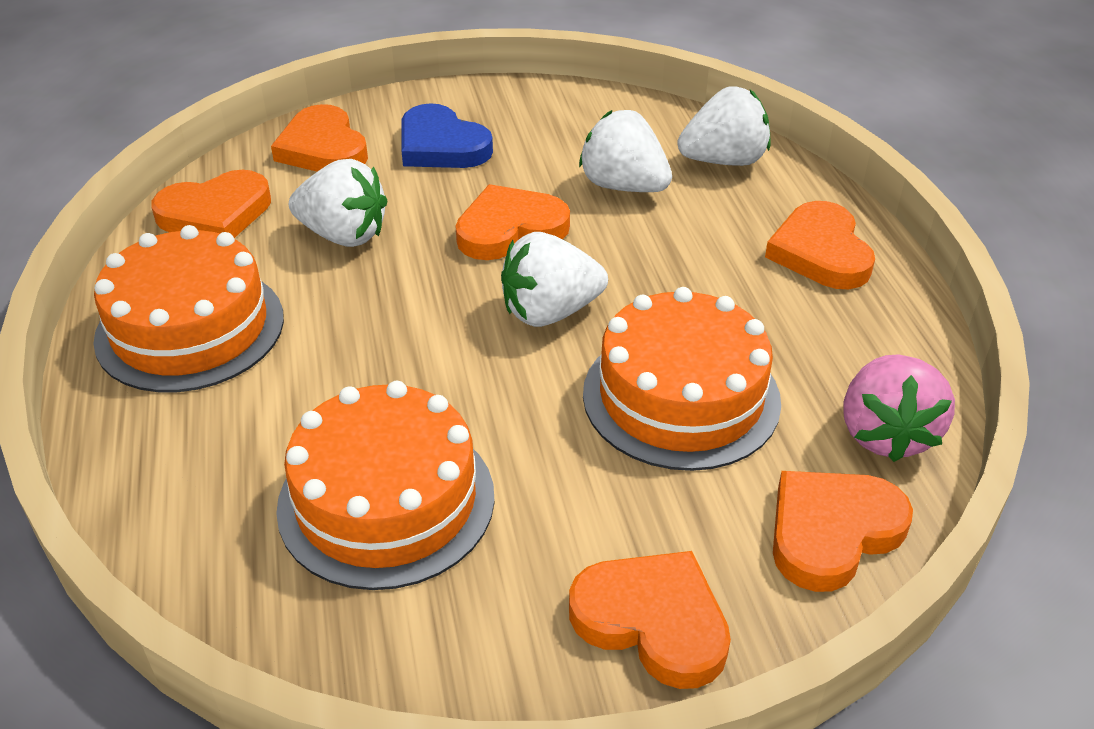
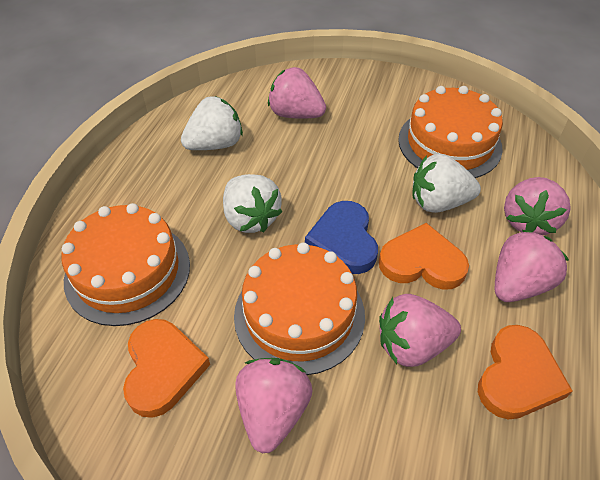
orange heart: [151,170,271,238] [271,104,368,172] [456,184,570,260] [569,551,731,689] [765,201,875,289] [773,471,913,592] = 6 -> [123,319,210,418] [379,223,469,290] [478,325,572,420] = 3
pink strawberry: [843,355,955,462] = 1 -> [235,358,312,453] [268,67,326,119] [379,294,461,367] [495,229,569,302] [504,177,571,235] = 5
white strawberry: [289,159,387,247] [501,232,608,327] [579,110,672,192] [677,86,770,166] = 4 -> [181,96,243,150] [223,174,282,233] [412,154,481,213] = 3

